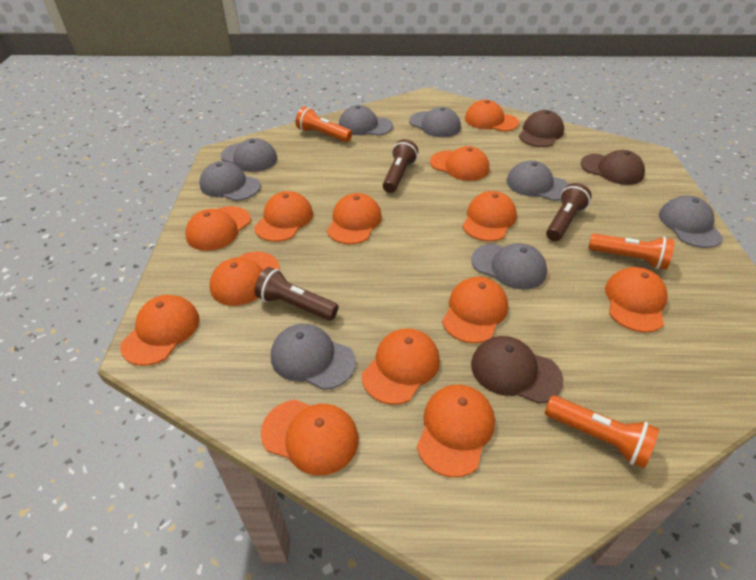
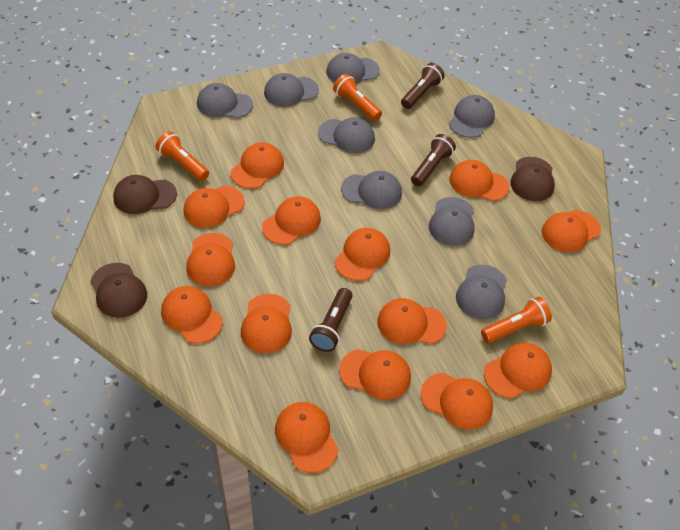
orange cap: [120,295,199,366] [185,206,251,251] [209,252,279,306] [254,191,313,242] [261,400,359,475] [327,193,382,245] [362,328,440,405] [417,385,495,477] [430,146,489,181] [442,277,508,343] [462,191,517,241] [465,100,519,132] [605,267,668,333] = 13 -> [161,286,223,344] [184,186,245,228] [186,233,235,286] [231,142,284,189] [241,294,292,353] [262,196,321,245] [275,402,339,473] [335,228,390,281] [339,349,411,400] [377,298,447,344] [421,373,493,430] [449,160,509,201] [484,343,552,399] [542,210,601,252] = 14

